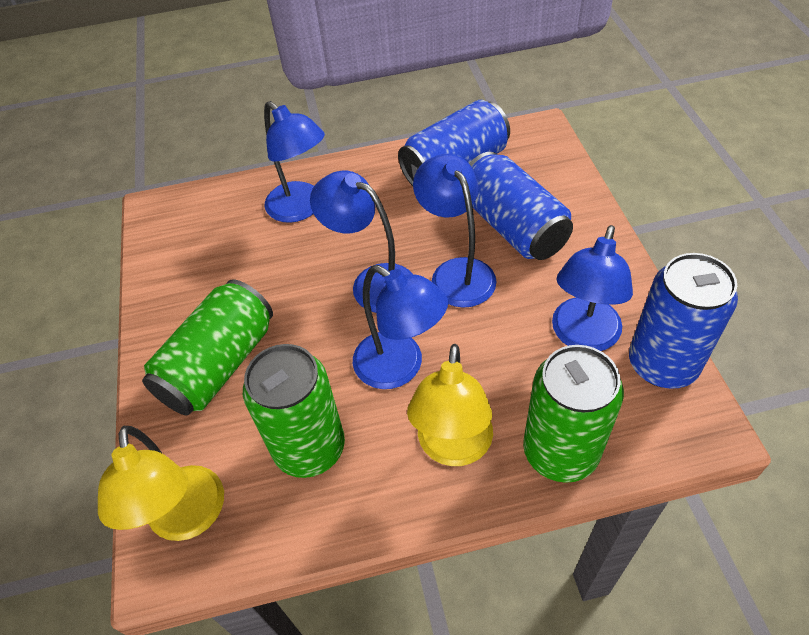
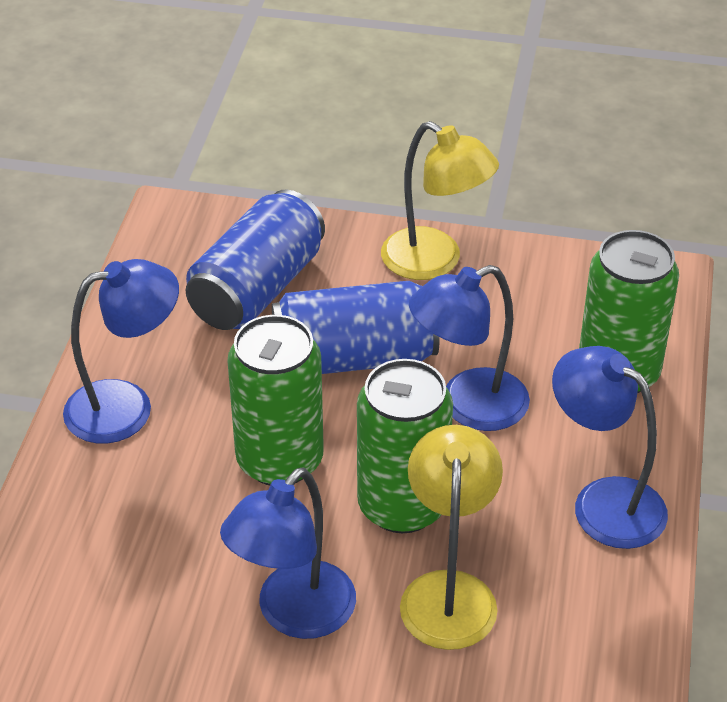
blue can: [398,100,510,186] [469,152,573,260] [629,253,738,389] = 3 -> [185,190,325,330] [272,281,440,374] = 2
blue lamp: [264,101,325,223] [310,170,412,313] [353,265,448,389] [413,154,496,308] [552,225,633,351] = 5 -> [63,259,179,444] [220,467,356,639] [409,265,530,431] [552,346,668,549] = 4

